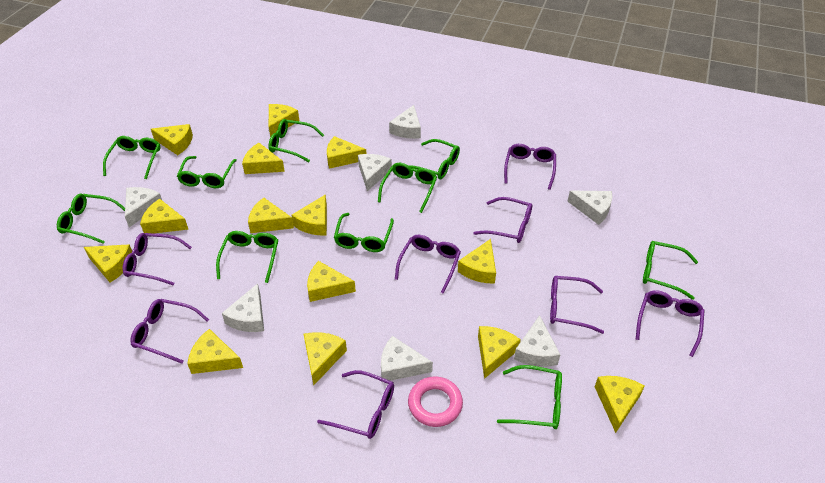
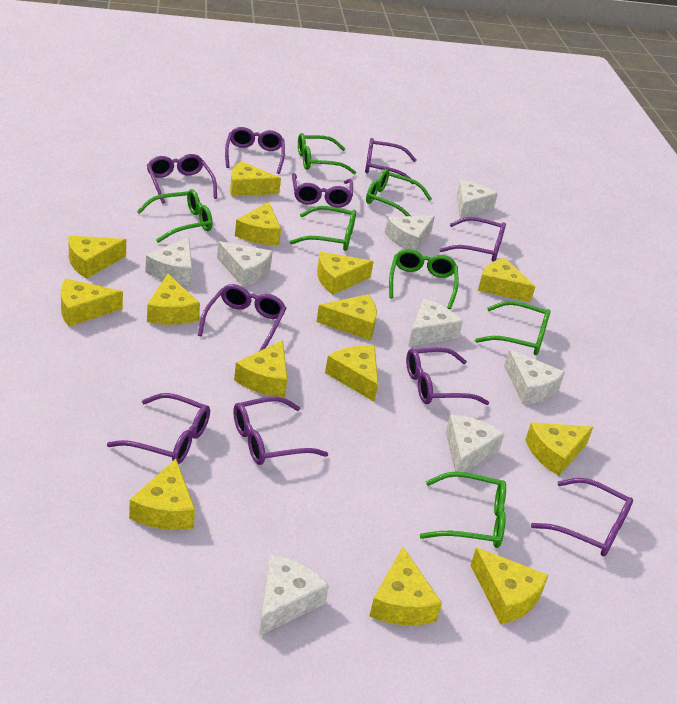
green glasses: [57,194,125,244] [103,136,160,179] [177,156,237,188] [216,231,278,283] [268,119,324,162] [334,213,394,252] [378,163,437,213] [410,139,460,179] [497,365,562,429] [643,241,698,300] = 10 -> [137,189,213,243] [290,206,356,251] [298,133,356,174] [366,169,432,216] [389,249,459,309] [420,471,506,548] [475,301,551,355] = 7
pink ring: [408,376,463,427] = 1 -> none = 0
purple glasses: [123,233,192,286] [130,299,209,364] [317,370,394,439] [395,235,461,294] [473,197,532,243] [504,144,556,190] [550,276,604,334] [635,290,705,357] = 8 -> [107,393,210,464] [147,154,217,203] [198,284,286,351] [225,127,285,174] [233,396,328,465] [292,173,353,207] [365,138,417,184] [406,347,489,405] [440,217,506,262] [531,478,633,556] = 10
white cheese: [125,187,162,227] [222,283,264,332] [358,154,392,191] [381,336,433,381] [389,105,421,139] [514,315,560,367] [567,191,612,225] = 7 -> [145,237,192,285] [217,241,273,287] [259,555,329,636] [385,215,435,251] [408,299,463,346] [446,415,504,478] [456,180,498,219] [504,349,565,404] = 8

